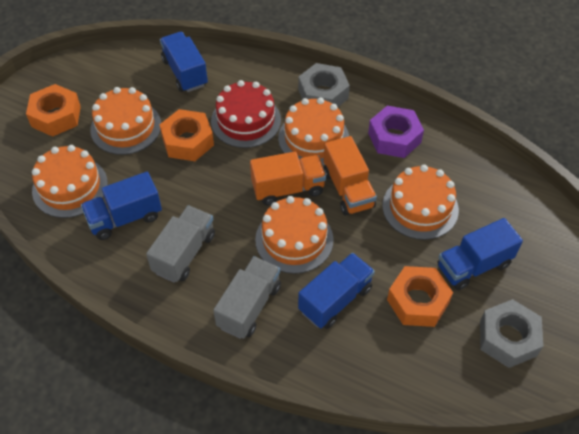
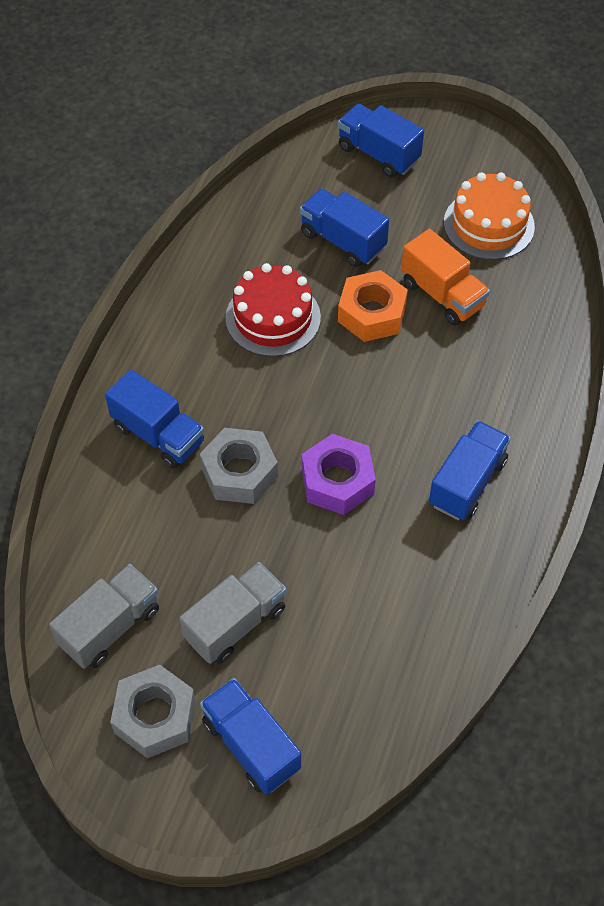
blue truck: [81,172,162,240] [160,32,208,92] [298,253,375,329] [438,218,523,290] = 4 -> [105,369,204,469] [200,678,301,795] [300,188,389,267] [338,104,424,178] [429,421,511,520] = 5
orange cake: [32,145,108,218] [90,87,161,155] [255,196,334,274] [278,98,349,166] [382,165,459,240] = 5 -> [444,173,535,260] = 1
orange nut: [26,84,81,137] [159,109,214,161] [387,266,453,327] = 3 -> [338,270,408,342] = 1
orange truck: [250,152,326,205] [324,136,377,215] = 2 -> [401,229,490,326] = 1

